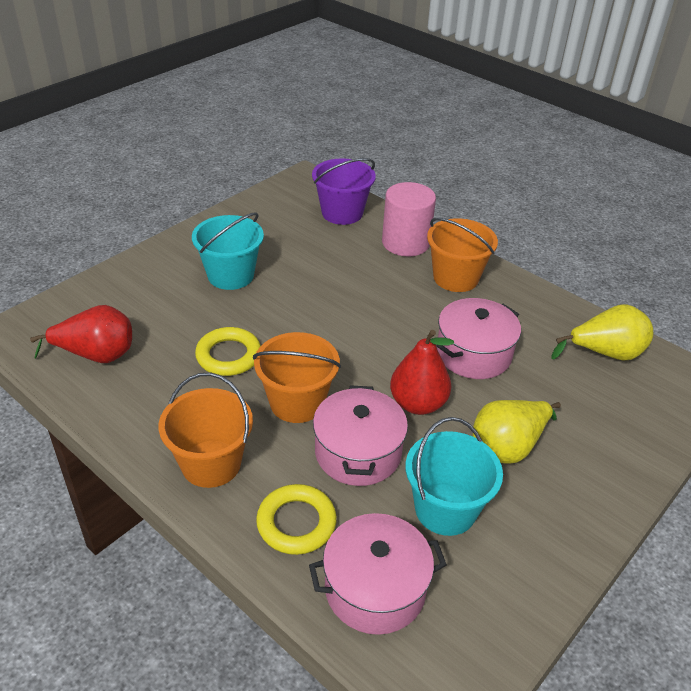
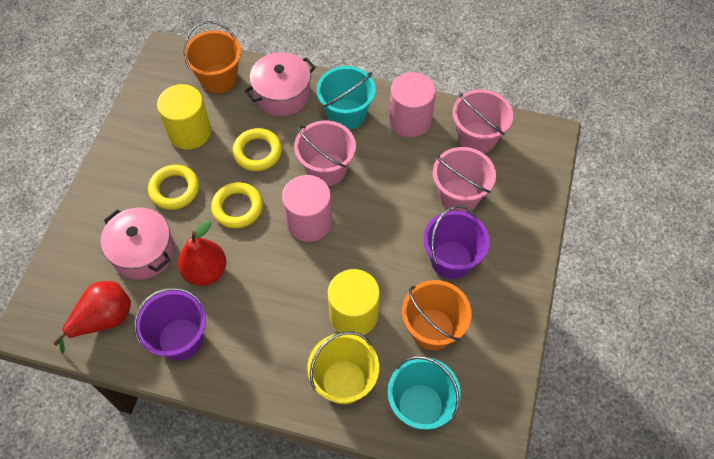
orange bucket: [159,373,253,488] [253,332,341,423] [427,218,498,292] = 3 -> [183,21,241,93] [402,280,472,350] = 2
pink bucket: none = 0 -> [294,121,356,186] [433,147,496,213] [453,89,513,153] = 3
pink cylinder: [382,182,436,257] = 1 -> [282,175,332,242] [389,72,436,137] = 2
pink pot: [309,513,447,635] [313,385,408,486] [436,298,521,379] = 3 -> [101,207,174,280] [245,52,316,116] = 2
purple bucket: [312,158,376,225] = 1 -> [133,287,206,361] [423,205,490,279] = 2
yellow bucket: none = 0 -> [307,331,379,405] = 1
yellow cylinder: none = 0 -> [157,84,211,150] [328,269,380,335] = 2
yellow pear: [473,400,561,464] [551,304,653,360] = 2 -> none = 0
yellow ring: [195,327,261,376] [256,484,337,555] = 2 -> [148,165,199,210] [211,182,263,228] [232,128,282,171] = 3

